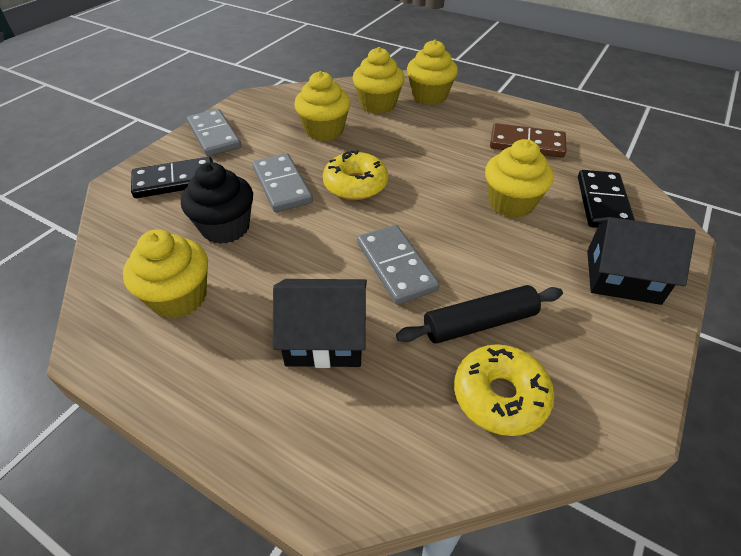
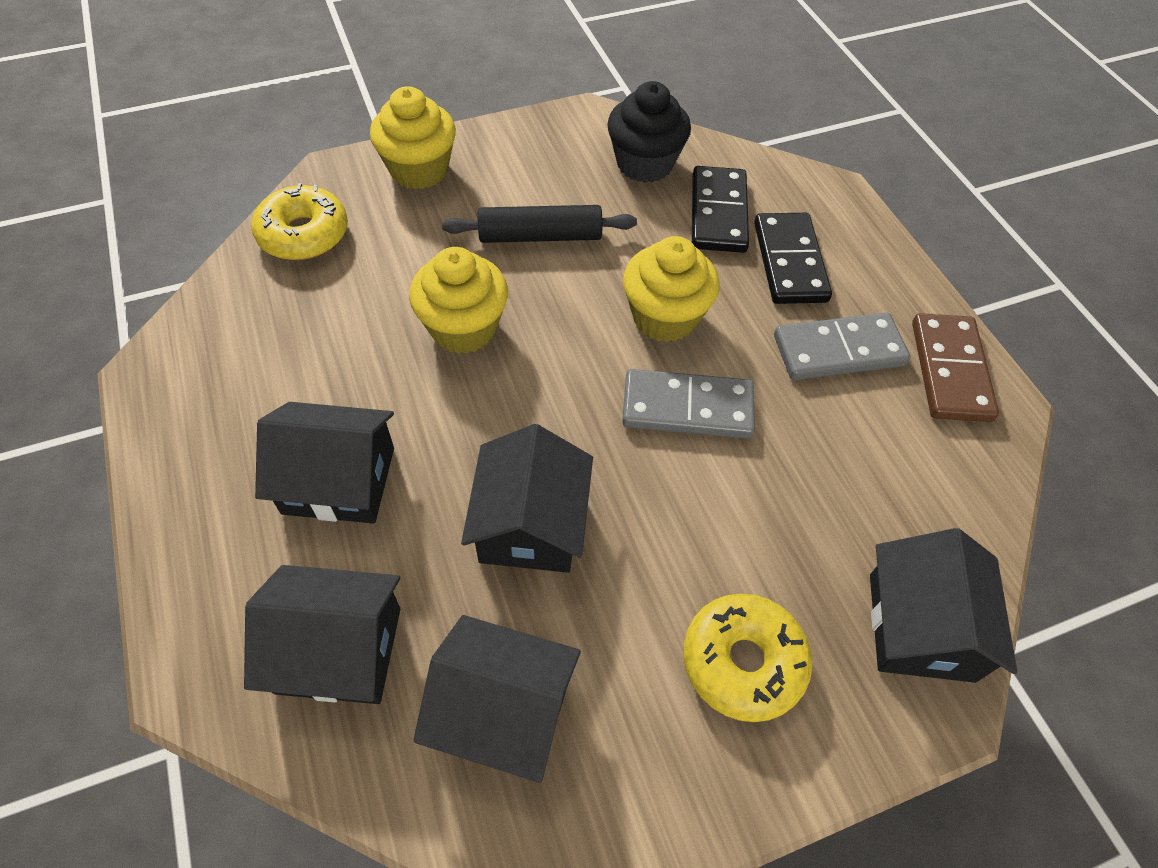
black house: [273,279,367,368] [587,217,696,305] = 2 -> [244,565,400,704] [255,402,394,524] [413,615,581,783] [461,424,593,573] [870,528,1017,683] = 5
grey domino: [187,109,241,157] [252,153,313,212] [357,225,440,305] = 3 -> [622,369,755,439] [774,313,911,380] = 2
yellow cupcake: [123,229,208,318] [294,71,351,141] [352,47,405,114] [407,39,458,105] [485,139,554,218] = 5 -> [370,86,456,189] [409,247,508,354] [623,236,720,342] = 3

